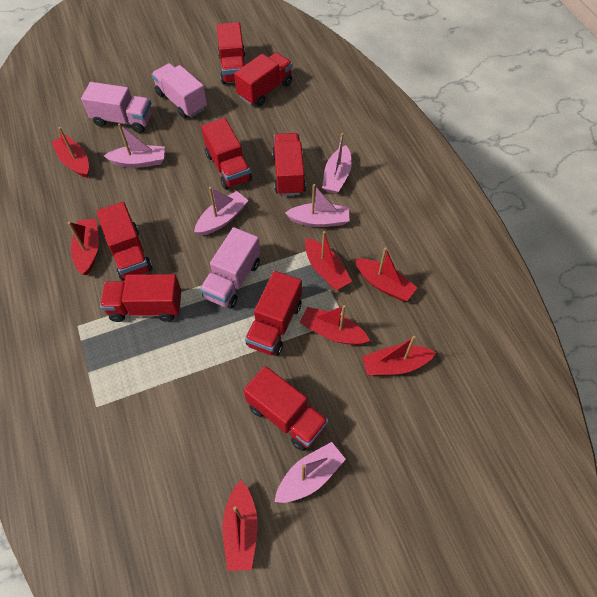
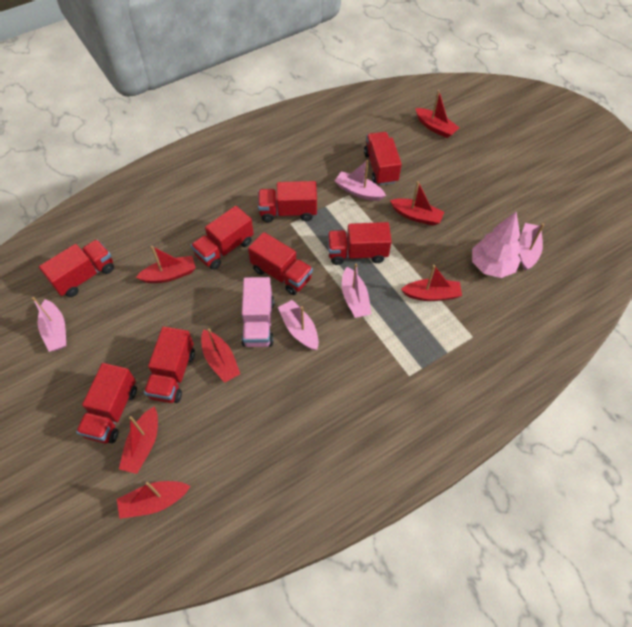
pink tree: none = 0 -> [472,212,521,278] = 1
pink truck: [81,82,152,133] [152,63,207,119] [200,227,260,309] = 3 -> [241,277,274,347] = 1

